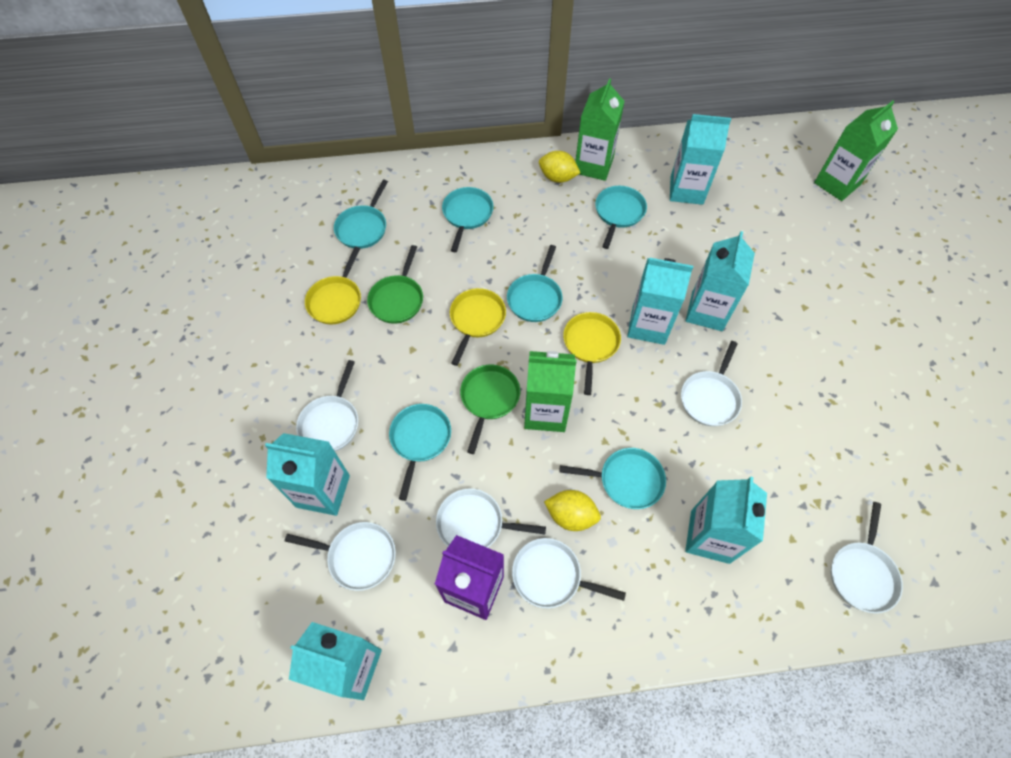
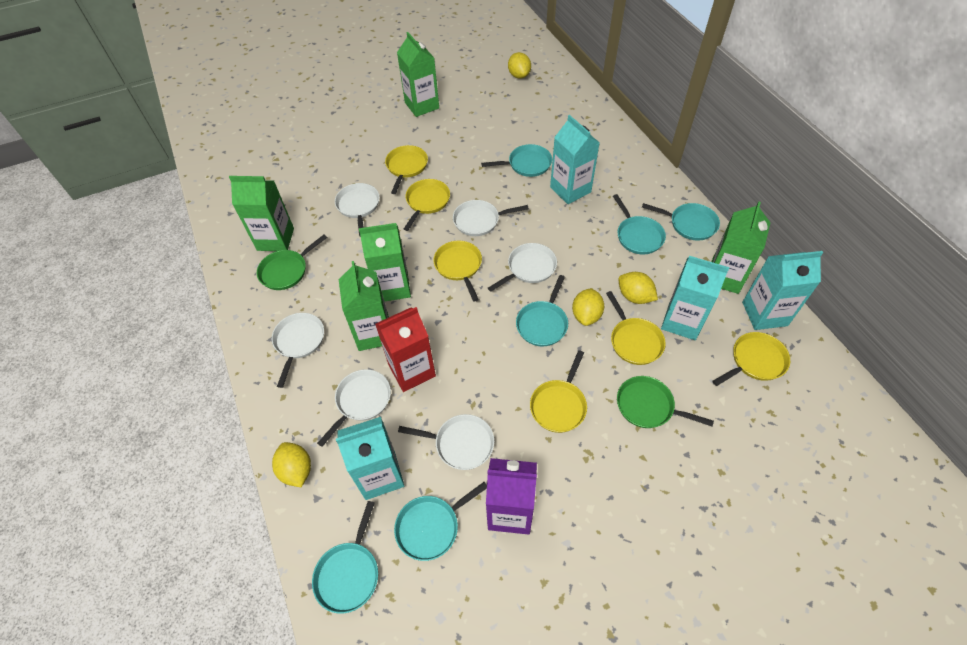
green carton: [524,351,577,432] [575,78,625,181] [814,101,898,201] = 3 -> [229,176,294,251] [339,261,389,351] [359,223,411,302] [397,32,439,117] [712,202,771,294] = 5
red carton: none = 0 -> [375,307,436,392] = 1
turquoise carton: [265,433,350,516] [289,622,382,700] [627,258,693,345] [670,114,731,205] [685,476,767,564] [686,231,755,331] = 6 -> [336,417,404,500] [550,115,600,204] [661,256,729,340] [742,251,823,330] = 4
yellow lemon: [539,151,580,183] [544,490,601,531] = 2 -> [272,442,311,487] [508,52,531,79] [572,288,604,326] [618,272,658,304] = 4
yellow pan: [305,247,361,324] [450,288,506,366] [563,312,621,395] = 3 -> [385,145,428,194] [404,179,450,231] [433,241,482,302] [530,350,587,433] [606,291,666,365] [713,332,790,386] = 6

